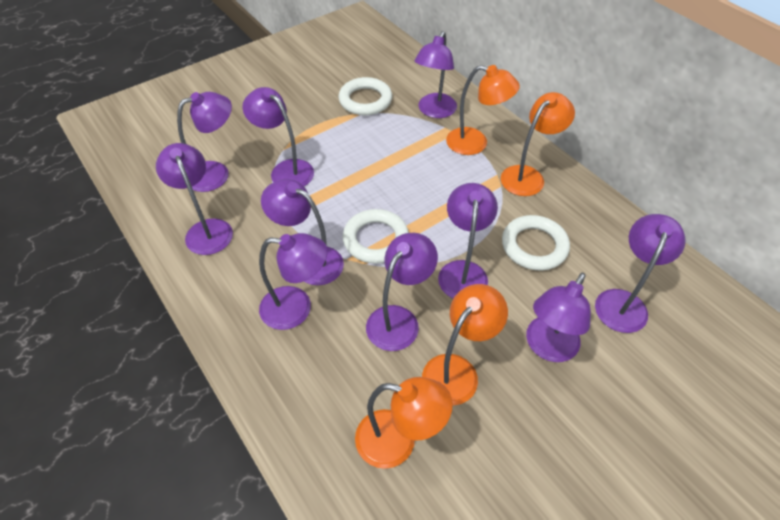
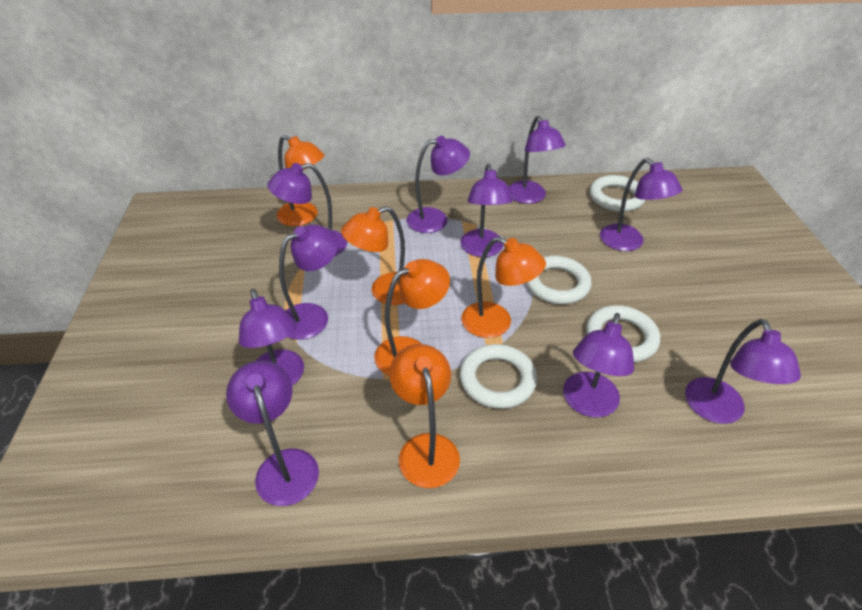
orange lamp: [355,377,453,469] [422,284,508,406] [446,65,520,155] [501,92,575,196] = 4 -> [277,135,324,226] [341,206,405,305] [374,259,450,375] [389,344,460,488] [461,237,546,338] = 5
white ring: [339,77,392,115] [343,209,409,264] [502,215,570,271] = 3 -> [460,344,537,409] [526,256,592,304] [586,305,660,362] [590,175,646,212] = 4

